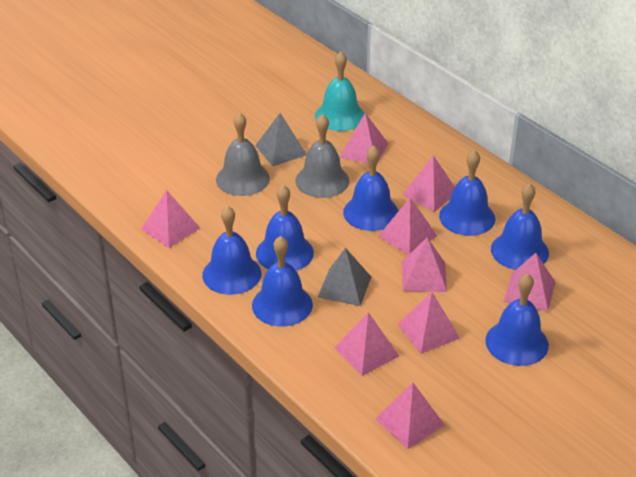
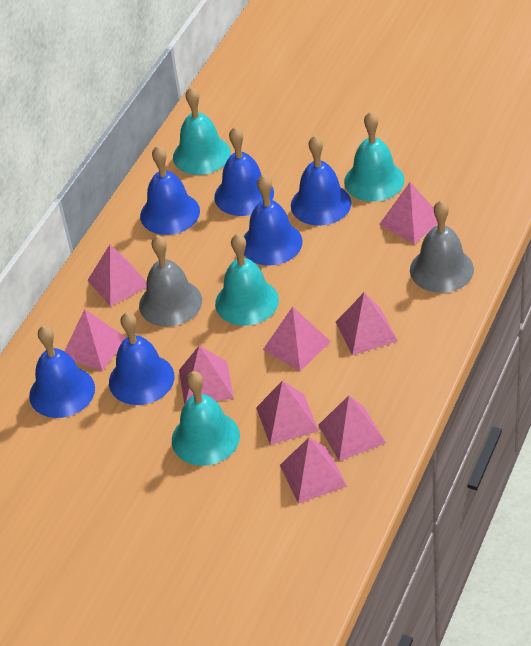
blue bell: [202,206,261,295] [252,236,313,327] [256,185,314,271] [343,145,398,231] [439,150,495,236] [485,273,549,366] [491,183,549,270] = 7 -> [29,325,95,418] [109,312,175,405] [140,145,200,235] [214,127,274,216] [244,175,302,266] [291,135,351,226] = 6
grey pyramid: [255,113,307,166] [318,248,371,306] = 2 -> none = 0
turquoise bell: [315,52,365,131] = 1 -> [172,371,240,466] [173,87,231,175] [215,234,279,326] [344,112,404,202] = 4

